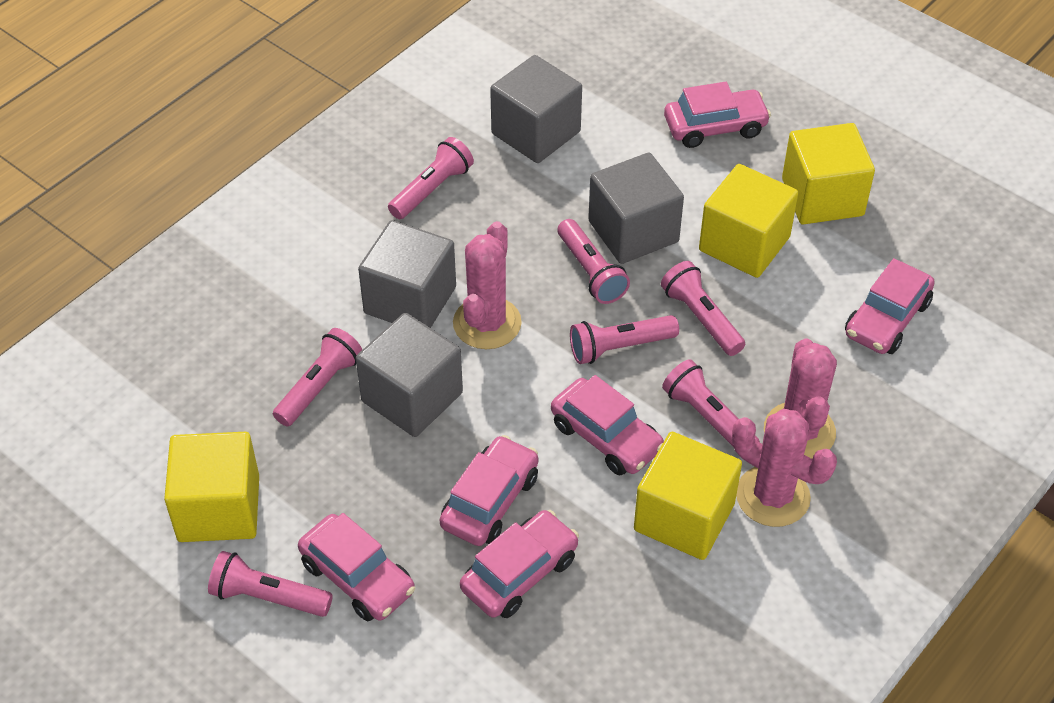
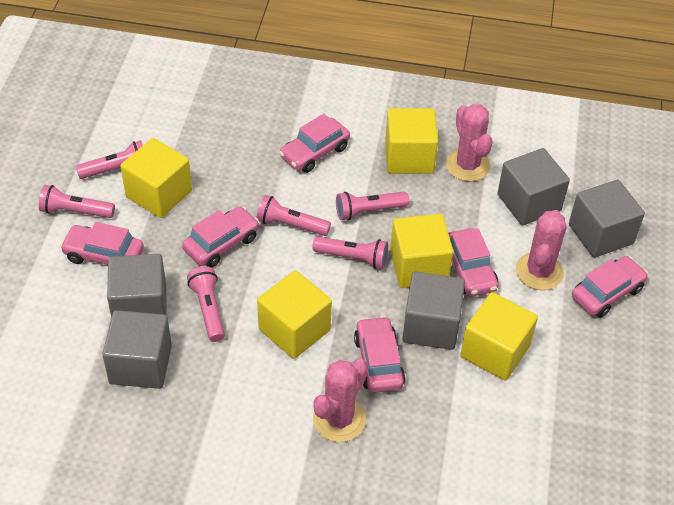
grey cube: [356,313,463,437] [358,220,456,328] [490,55,582,163] [588,153,684,264] = 4 -> [102,310,172,389] [107,254,167,318] [402,271,465,350] [498,148,570,225] [569,179,645,258] = 5
pink flashlight: [208,551,333,617] [273,328,362,427] [388,137,474,219] [558,219,630,304] [570,315,679,364] [661,261,745,356] [662,359,760,447] = 7 -> [39,185,115,218] [76,140,143,179] [187,266,225,342] [256,195,331,236] [312,236,388,269] [336,192,409,221] = 6
yellow cube: [164,432,259,542] [634,432,742,560] [699,164,798,278] [782,123,875,225] = 4 -> [121,138,192,218] [257,270,332,359] [385,108,438,174] [390,214,454,288] [460,292,538,381] = 5

